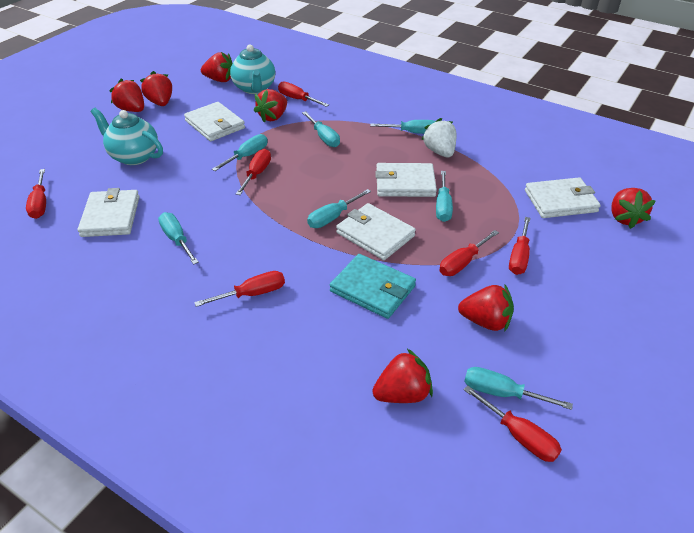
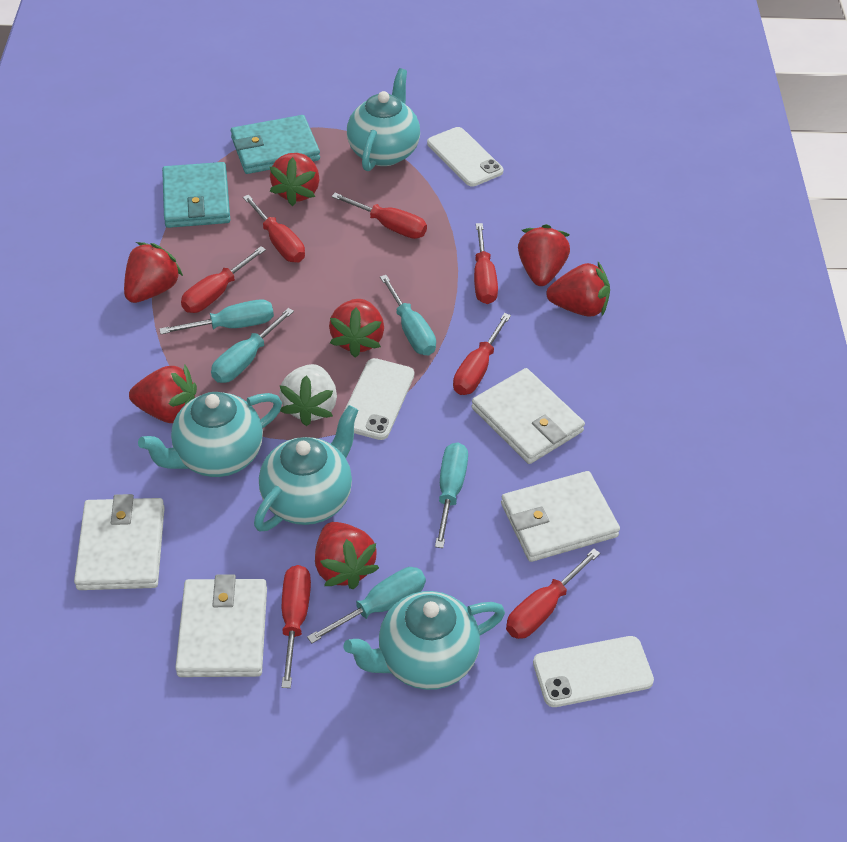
turquoise screwdriver: [158,212,199,265] [212,134,268,171] [302,111,340,147] [307,189,371,228] [370,120,436,134] [436,171,453,222] [464,367,573,410] = 7 -> [159,299,274,334] [211,308,294,383] [307,567,426,643] [380,275,436,356] [435,442,468,548] = 5
turquoise teapot: [91,108,163,165] [230,45,275,94] = 2 -> [138,392,282,477] [254,405,359,532] [344,591,505,690] [347,68,420,171] = 4
turquoise wallet: [330,254,416,319] = 1 -> [162,162,230,228] [231,115,320,174] = 2
white phone: none = 0 -> [344,358,414,440] [427,127,503,187] [533,636,654,707] = 3
white wallet: [78,188,140,237] [184,102,245,141] [336,203,416,260] [375,163,437,197] [525,177,601,218] = 5 -> [74,494,165,590] [175,574,267,677] [471,368,585,464] [501,471,620,562] = 4

